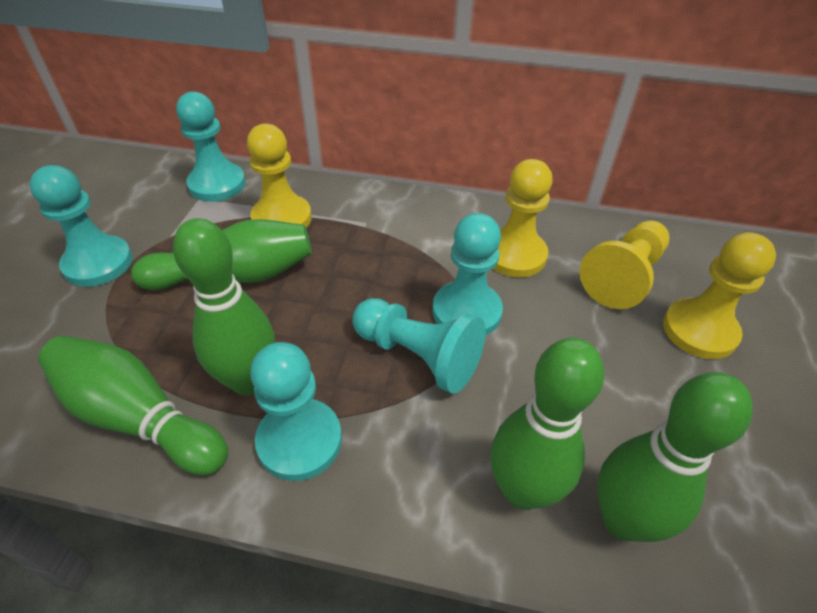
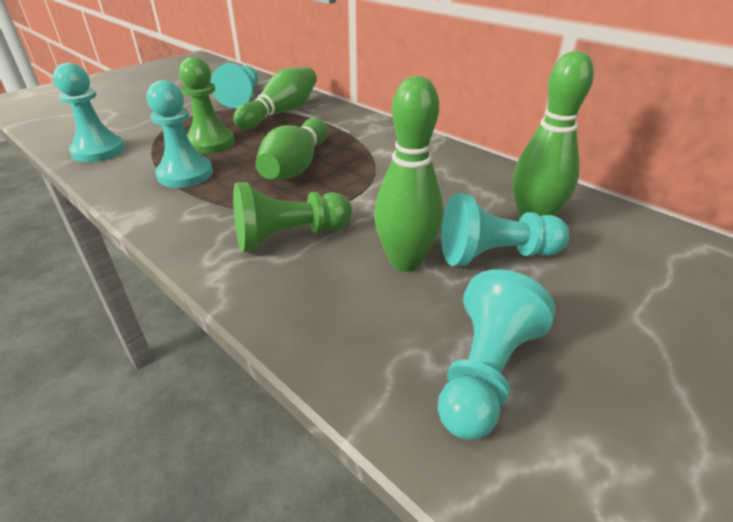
green bowling pin: [38,336,228,475] [131,219,312,290] [173,218,275,395] [491,338,604,510] [597,372,753,542] = 5 -> [233,67,317,130] [255,118,328,179] [374,76,443,272] [513,51,594,219] = 4
green pawn: none = 0 -> [179,57,235,154] [233,182,352,252] = 2
yellow pawn: [247,123,312,228] [493,159,553,277] [579,221,669,309] [663,232,776,359] = 4 -> none = 0

